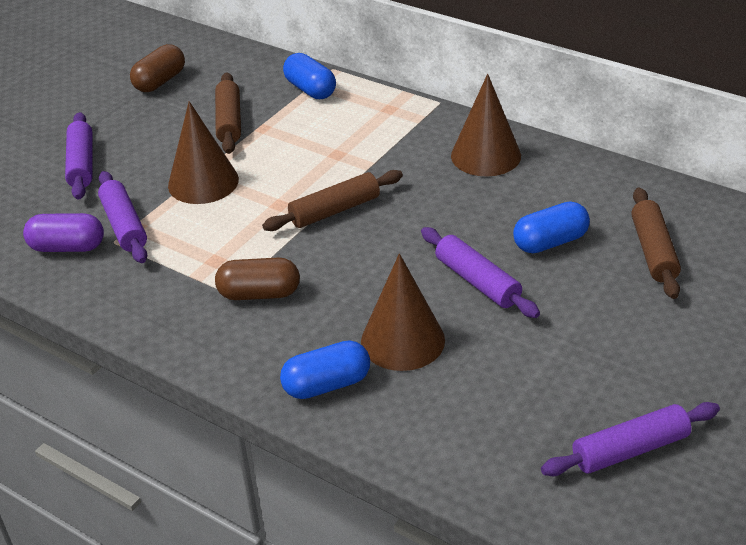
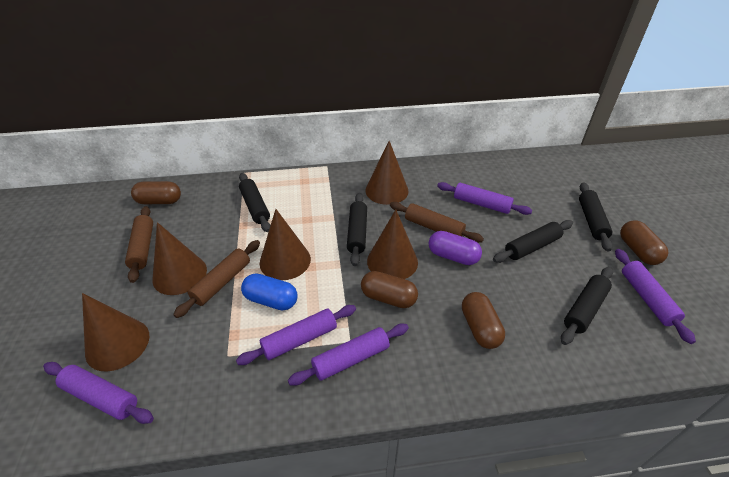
black rolling pin: none = 0 -> [239,173,270,232] [347,193,367,266] [493,220,573,263] [561,267,613,345] [579,182,613,252] = 5
blue capsule: [280,340,370,399] [283,53,336,99] [513,201,590,253] = 3 -> [241,274,297,310] = 1
brown capsule: [130,44,185,92] [215,258,300,300] = 2 -> [131,181,181,204] [361,271,418,308] [462,292,505,349] [620,220,668,265] = 4
brown cone: [168,101,239,204] [361,253,445,371] [451,74,521,176] = 3 -> [82,293,149,372] [153,222,207,295] [260,209,311,280] [365,141,408,205] [367,210,418,279] = 5
purple rolling pin: [65,112,92,200] [98,171,147,263] [421,227,540,318] [541,402,720,476] = 4 -> [43,362,154,424] [236,305,356,365] [288,324,409,386] [437,182,532,215] [615,249,696,344] = 5

